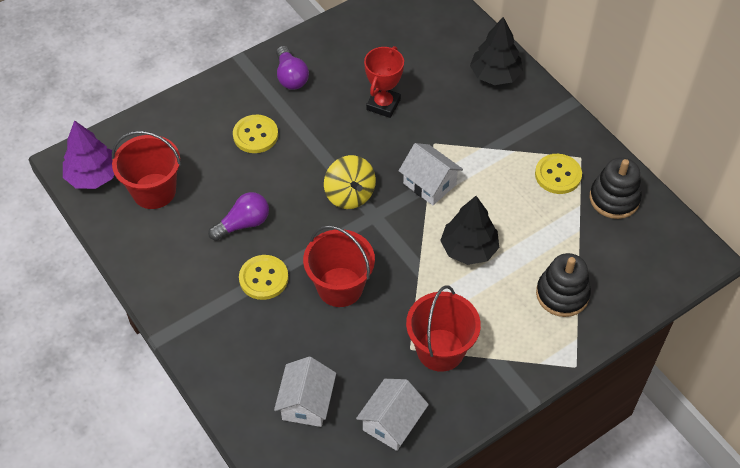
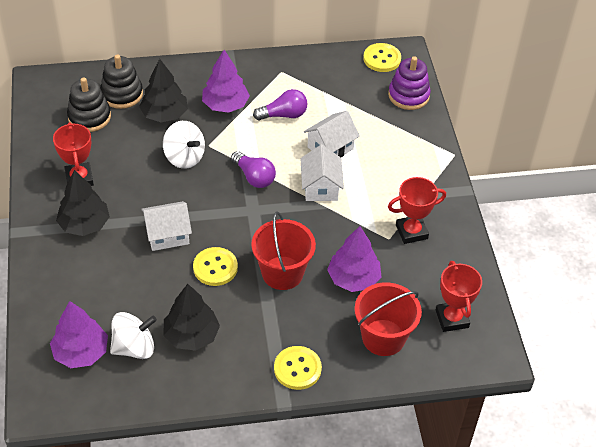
black tree: [440,196,499,265] [470,17,523,85] = 2 -> [56,170,110,236] [139,59,188,122] [163,284,220,351] = 3
purple stacking toy: none = 0 -> [388,56,431,110] = 1
purple tree: [63,120,114,189] = 1 -> [50,301,108,368] [202,50,250,113] [327,226,381,292] = 3
red bucket: [112,131,181,209] [303,225,375,307] [406,285,481,372] = 3 -> [251,212,316,290] [354,283,422,356] = 2
red trophy: [364,46,404,118] = 1 -> [53,122,94,186] [388,177,446,244] [436,261,482,332] = 3
white spinning top: none = 0 -> [110,312,157,359] [163,121,205,169] = 2
yellow spinning top: [324,155,376,209] = 1 -> none = 0

